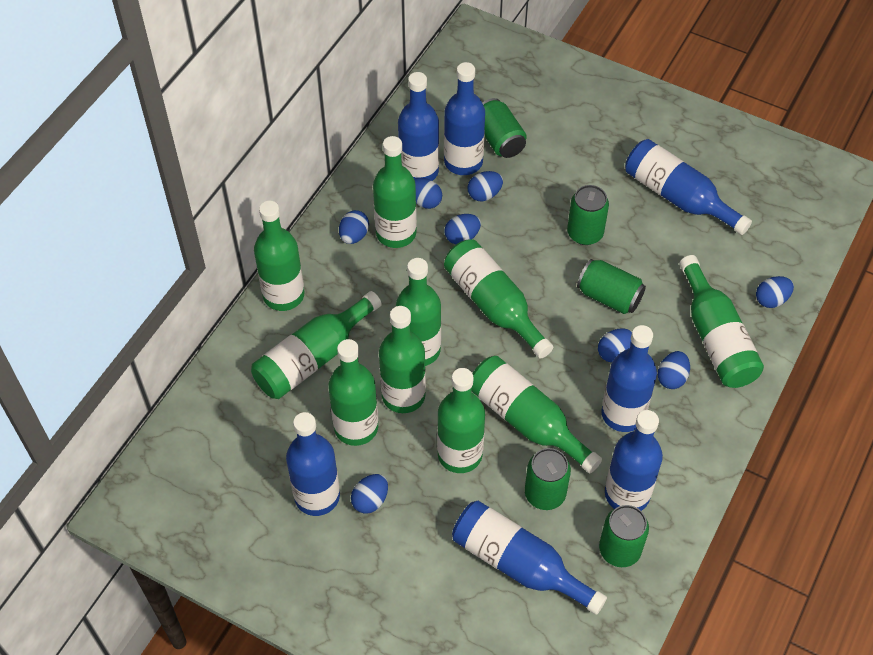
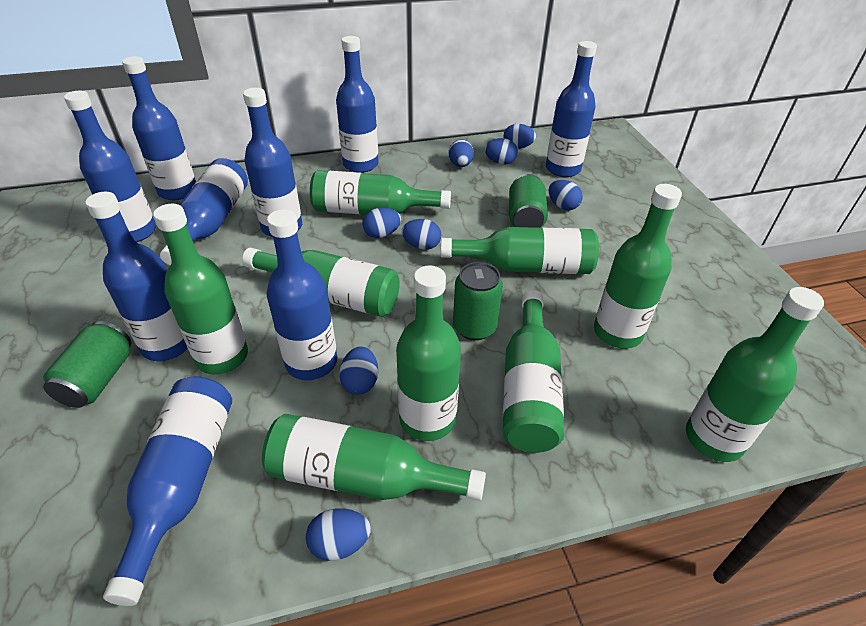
blue bottle: [286,412,340,516] [398,72,439,181] [444,62,485,175] [452,501,607,615] [601,325,657,432] [605,410,663,511] [625,139,752,235] = 7 -> [64,91,156,242] [85,192,188,361] [103,376,232,606] [122,56,196,200] [160,158,248,265] [243,88,302,237] [267,209,337,380] [336,36,379,173] [546,41,597,177] = 9
green bottle: [251,291,382,399] [254,200,304,311] [328,339,378,446] [373,136,417,248] [379,306,426,413] [396,258,441,366] [437,368,485,473] [444,239,553,359] [471,356,602,473] [679,255,764,388] = 10 -> [153,204,248,374] [242,248,400,317] [262,414,486,501] [310,170,451,214] [396,265,461,441] [441,227,599,274] [502,290,564,453] [594,184,682,349] [686,287,824,462] = 9
green can: [483,98,527,158] [525,448,571,510] [567,185,609,245] [577,259,646,314] [599,505,649,567] = 5 -> [43,321,132,408] [453,262,503,340] [509,174,548,228] = 3

